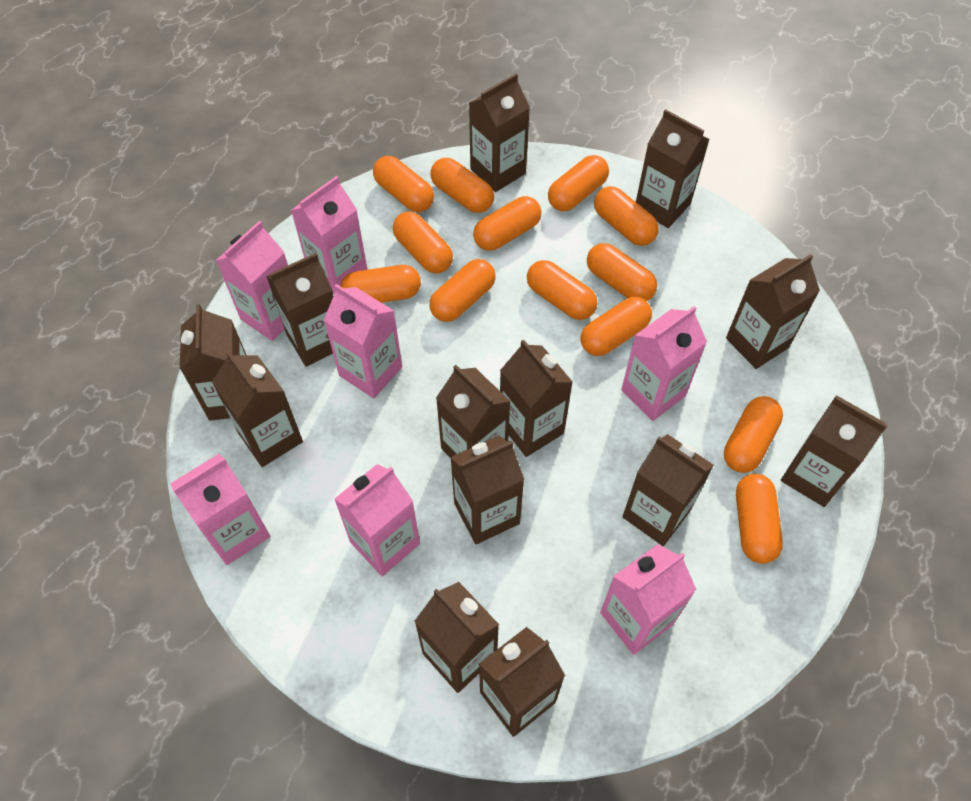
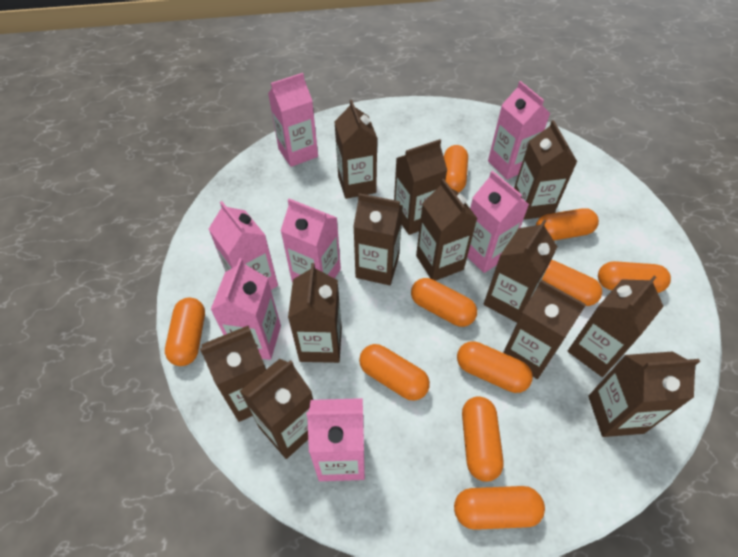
brown carton: [180,304,246,421] [212,350,303,467] [266,253,333,367] [414,582,499,693] [436,365,511,457] [450,436,524,544] [469,73,530,192] [479,627,565,737] [500,339,573,457] [622,434,714,546] [636,109,710,228] [726,254,820,369] [781,395,888,507] = 13 -> [200,326,266,422] [240,359,313,459] [288,263,342,363] [334,100,377,199] [353,193,403,285] [394,139,447,235] [416,179,478,281] [484,220,557,322] [503,280,586,379] [514,120,577,220] [568,276,664,377] [588,352,700,437] = 12
orange capsule: [340,265,421,303] [373,156,434,212] [393,212,453,273] [429,259,496,322] [431,158,494,213] [473,196,541,251] [527,260,598,320] [548,155,609,211] [581,297,652,356] [587,243,657,301] [594,186,659,246] [724,396,783,473] [736,474,783,564] = 13 -> [165,298,205,366] [359,344,430,401] [411,278,477,327] [444,145,468,193] [454,486,545,530] [457,341,533,393] [462,396,504,482] [536,208,599,241] [542,260,602,306] [598,261,671,293] = 10

